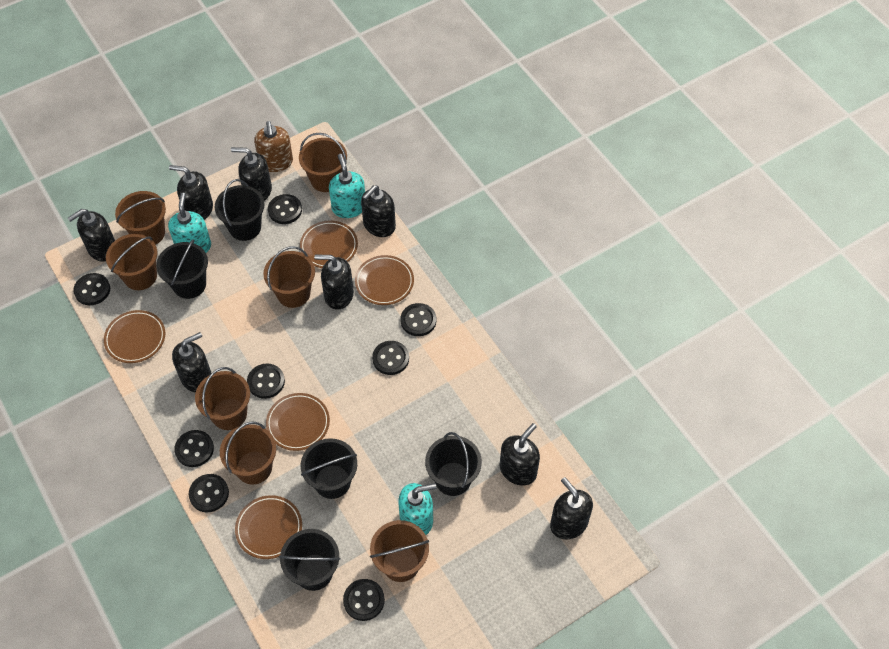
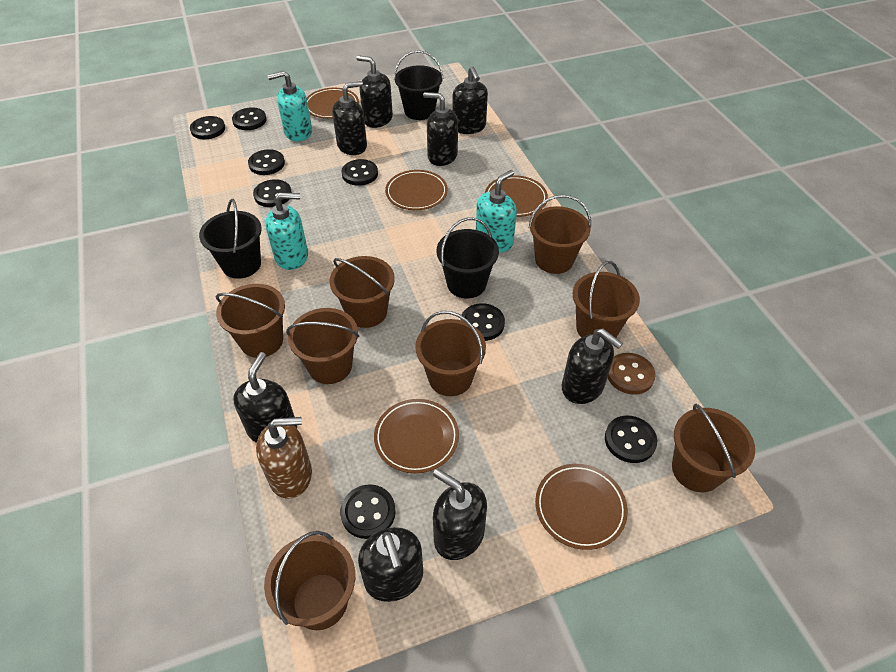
black bucket: [156,239,208,299] [215,179,265,241] [279,529,340,591] [301,438,357,499] [425,432,482,496] = 5 -> [199,199,262,279] [394,50,444,120] [437,217,499,298] = 3
brown bucket: [106,234,157,290] [115,191,166,245] [195,367,250,430] [220,422,276,485] [263,246,315,308] [299,133,347,192] [370,520,429,582] = 7 -> [216,284,285,358] [264,531,355,630] [286,308,359,384] [329,256,395,328] [415,311,486,396] [529,195,591,274] [573,261,640,338] [672,404,755,492] = 8
brown button: none = 0 -> [608,353,656,395] = 1

